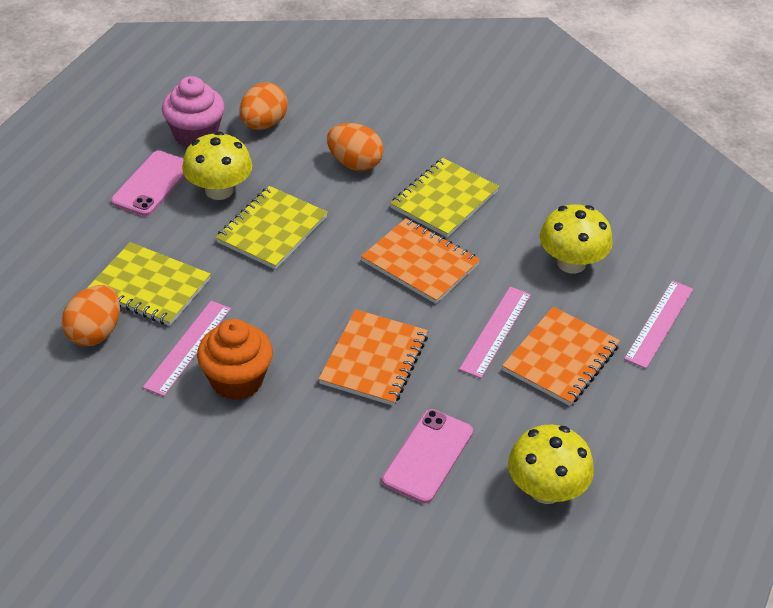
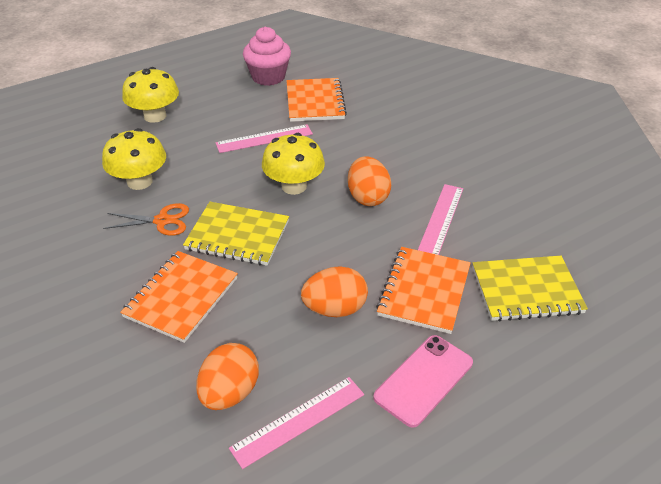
orange cupcake: [197,319,273,400] = 1 -> none = 0
orange scissors: none = 0 -> [103,203,189,236] = 1
pink phone: [111,151,185,216] [382,409,473,503] = 2 -> [373,335,473,428] = 1
yellow notebook: [87,242,211,326] [216,186,328,270] [390,158,499,238] = 3 -> [183,202,289,266] [472,256,588,322] = 2

